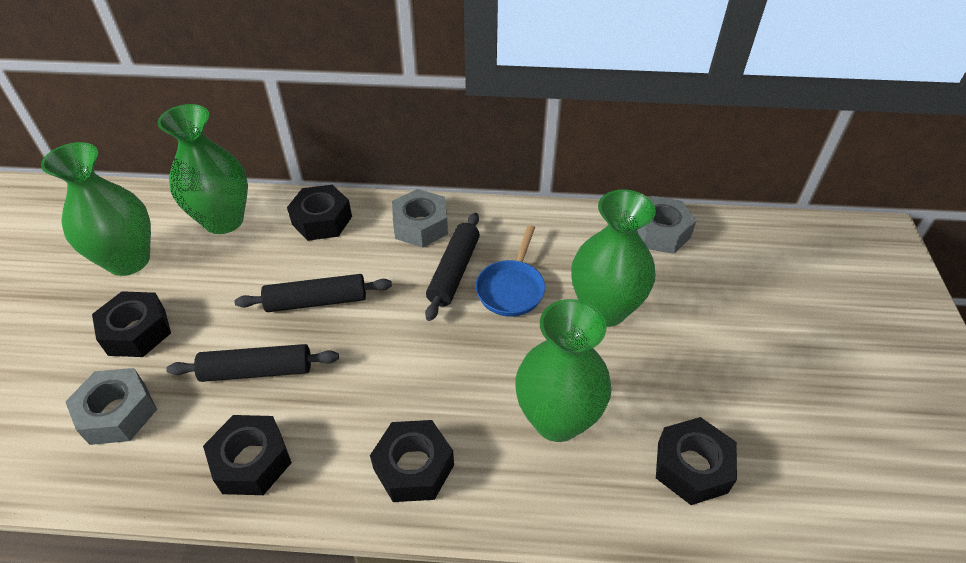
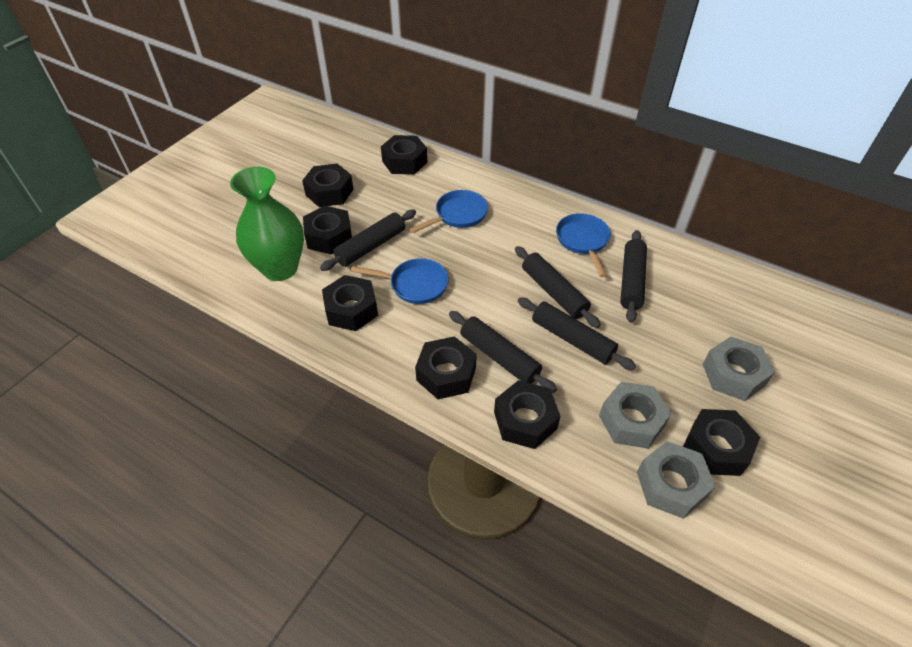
black nut: [92,291,171,357] [203,415,292,495] [287,185,352,241] [370,420,454,502] [656,417,737,505] = 5 -> [302,164,354,207] [303,205,352,255] [322,275,378,331] [381,135,427,174] [415,336,477,399] [494,380,561,449] [683,409,760,476] = 7
black rolling pin: [166,344,339,382] [235,274,392,312] [425,213,480,321] = 3 -> [320,210,416,271] [449,311,557,393] [515,246,601,328] [518,297,636,370] [620,230,647,323] = 5
blue pan: [476,225,545,317] = 1 -> [351,258,449,304] [410,190,488,233] [556,213,611,277] = 3
green vase: [41,142,151,276] [158,104,248,234] [515,299,612,442] [571,189,656,327] = 4 -> [230,167,304,281] = 1

